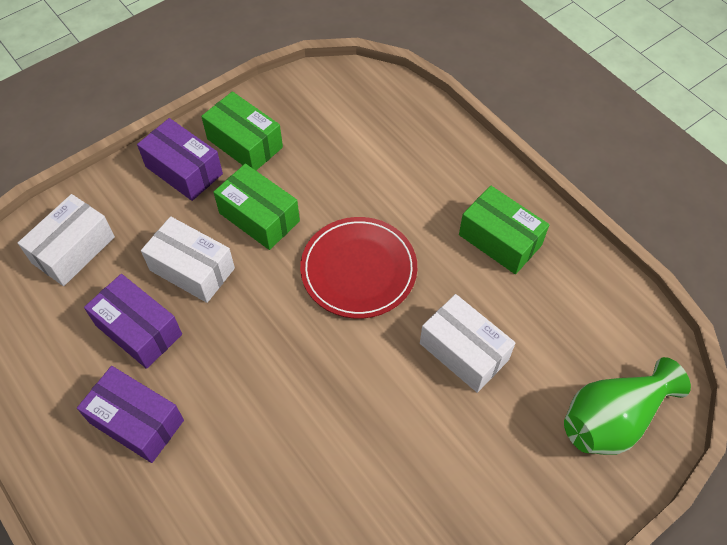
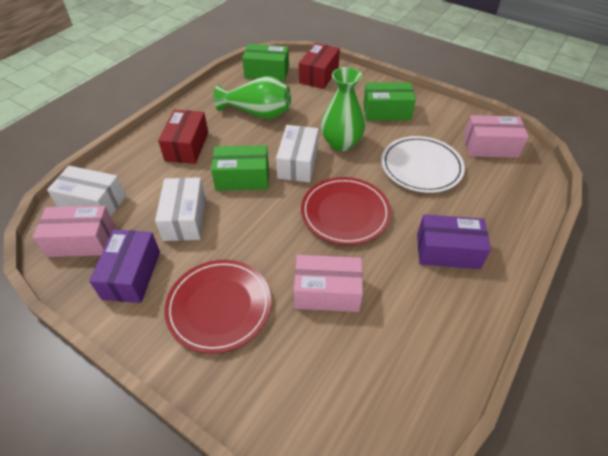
green vase: [564,357,691,455] = 1 -> [213,76,291,119] [321,67,365,151] = 2
pink box: none = 0 -> [33,206,115,257] [294,255,363,312] [464,115,529,158] = 3
purple box: [77,366,184,463] [84,274,182,369] [137,118,223,201] = 3 -> [89,229,160,303] [417,214,491,269] = 2
red box: none = 0 -> [158,110,208,164] [299,43,340,89] = 2
red plate: [300,217,417,319] = 1 -> [164,260,271,354] [301,177,391,245] = 2
white plate: none = 0 -> [381,136,465,193] = 1

